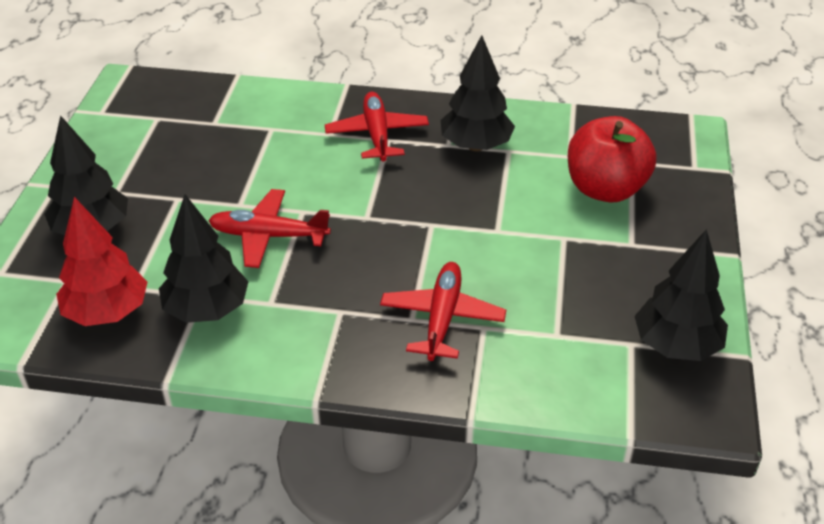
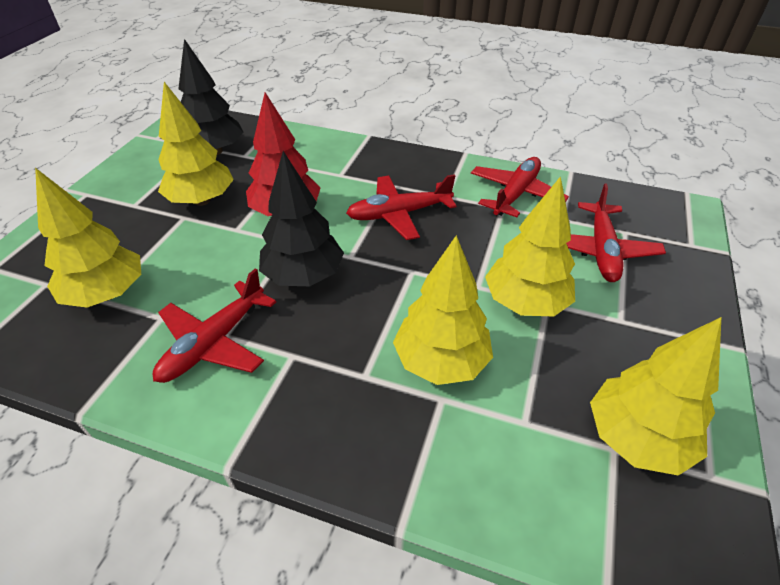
black tree: [44,115,128,235] [159,194,248,323] [441,35,515,151] [635,229,728,361] = 4 -> [178,39,243,155] [259,151,344,286] = 2
red apple: [568,116,657,202] = 1 -> none = 0
red plane: [208,189,331,268] [325,91,429,162] [380,262,506,361] = 3 -> [153,268,276,383] [346,174,457,240] [471,157,569,217] [566,183,666,282] = 4
yellow tree: none = 0 -> [35,168,141,308] [158,82,234,206] [393,235,493,385] [485,176,575,316] [590,317,721,476] = 5

